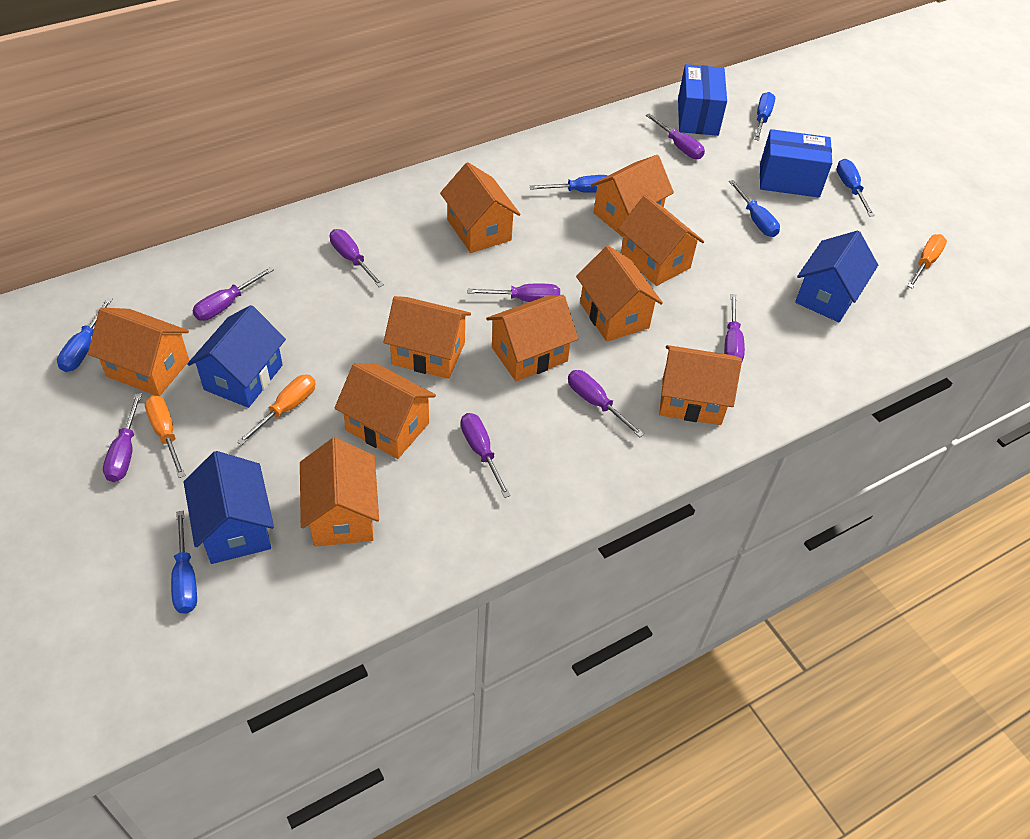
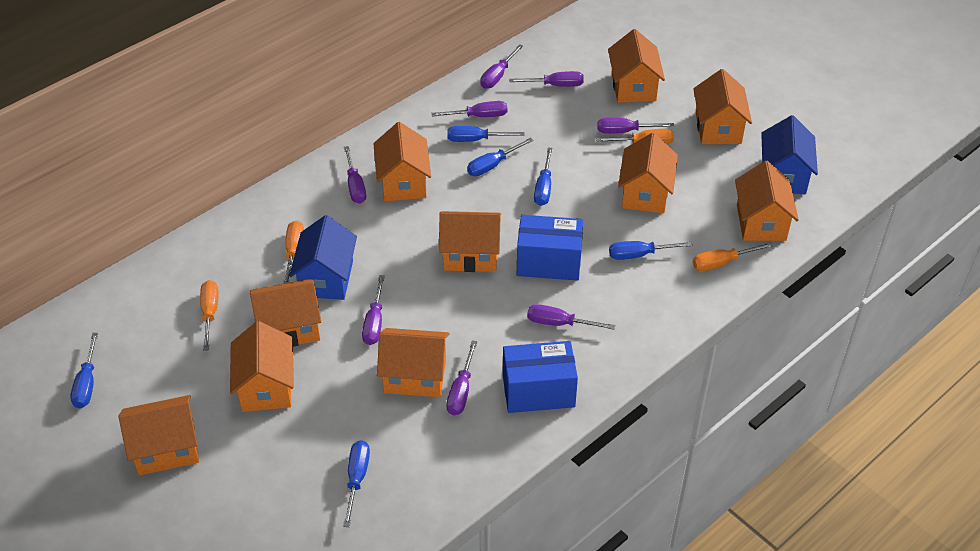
blue house: [184,451,274,564] [187,305,286,408] [795,231,878,322] = 3 -> [289,215,357,300] [761,115,818,194] = 2
orange screwdriver: [145,396,185,478] [237,374,315,445] [908,234,947,289] = 3 -> [200,280,218,351] [283,220,304,284] [596,129,674,144] [693,243,772,271] = 4

